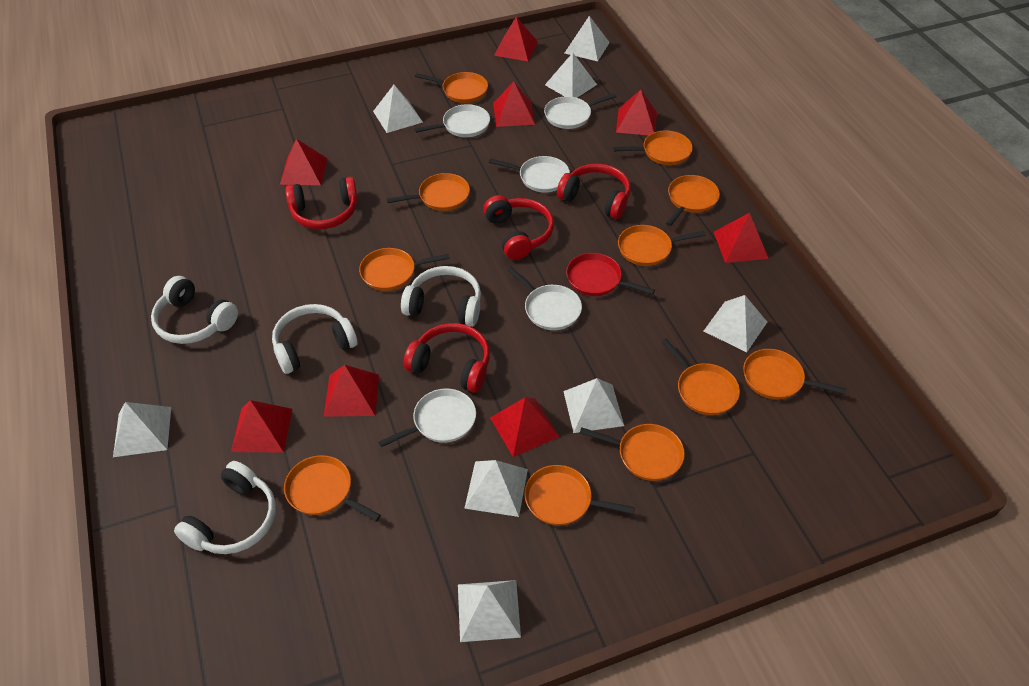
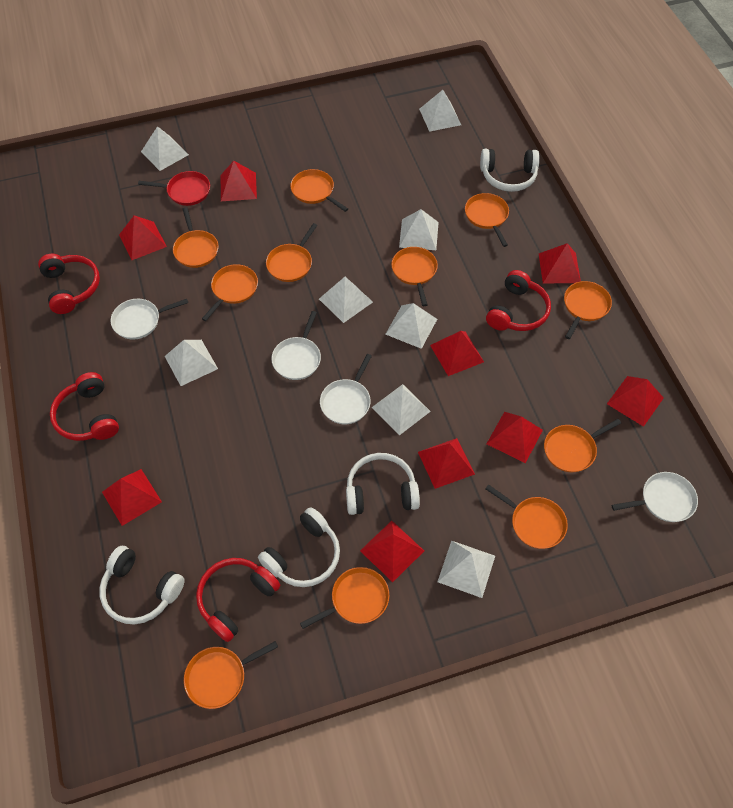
red pyramid: [231,400,292,453] [280,139,328,185] [324,365,379,417] [490,397,560,457] [493,81,535,127] [494,17,538,61] [616,90,657,135] [714,213,769,263] = 8 -> [102,469,162,526] [119,215,167,260] [221,161,257,201] [360,521,424,582] [418,438,475,489] [430,331,484,376] [487,412,543,463] [539,243,581,283] [607,376,664,427] = 9
white pan: [378,388,476,447] [414,104,490,137] [489,156,570,192] [507,267,582,330] [544,93,617,129] = 5 -> [110,299,188,340] [271,311,321,380] [320,354,372,424] [611,472,698,522] = 4

